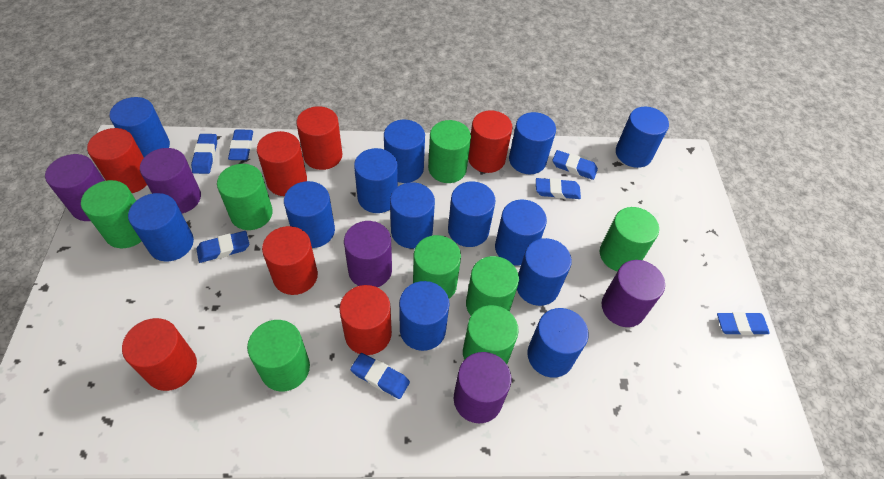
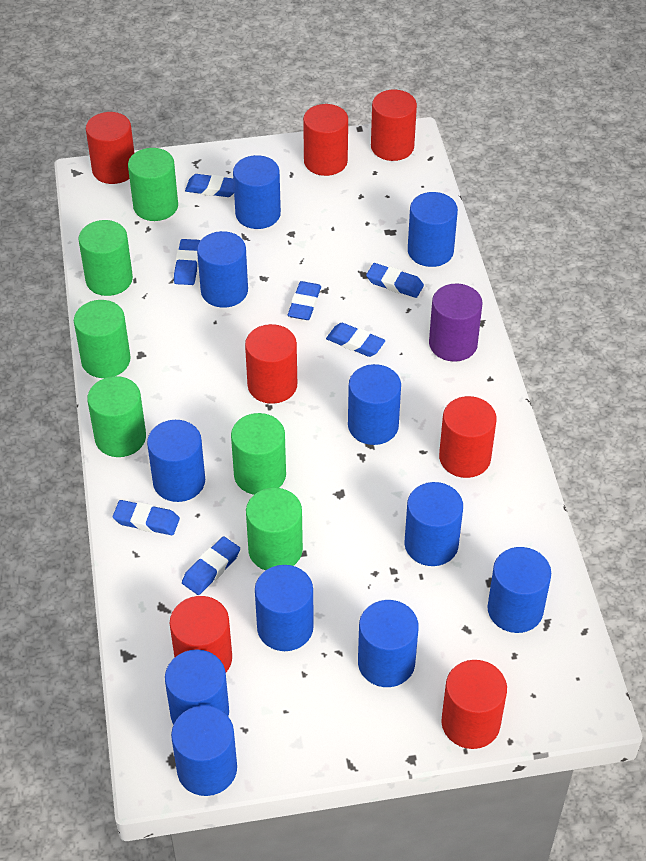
blue cylinder: [109,97,170,157] [128,193,194,262] [284,181,335,248] [354,148,398,213] [384,120,425,183] [390,182,435,249] [399,281,450,351] [448,181,496,247] [495,199,547,266] [509,112,556,174] [517,238,572,306] [527,308,589,378] [616,107,669,168] = 13 -> [147,420,205,502] [165,649,229,725] [171,705,237,796] [197,231,248,308] [233,155,281,229] [255,565,314,651] [348,364,401,445] [358,600,419,687] [404,482,463,566] [408,192,458,267] [487,547,551,633] = 11
green cylinder: [81,180,141,248] [217,164,273,230] [247,320,310,391] [413,235,461,299] [428,120,471,183] [463,305,519,364] [466,256,519,315] [600,207,659,271] = 8 -> [74,300,131,378] [79,220,133,296] [87,376,146,457] [128,148,178,221] [231,413,286,495] [246,488,303,570] = 6
purple cylinder: [45,154,105,221] [140,148,201,214] [344,221,392,287] [454,352,511,423] [602,260,665,327] = 5 -> [429,284,483,362] = 1

